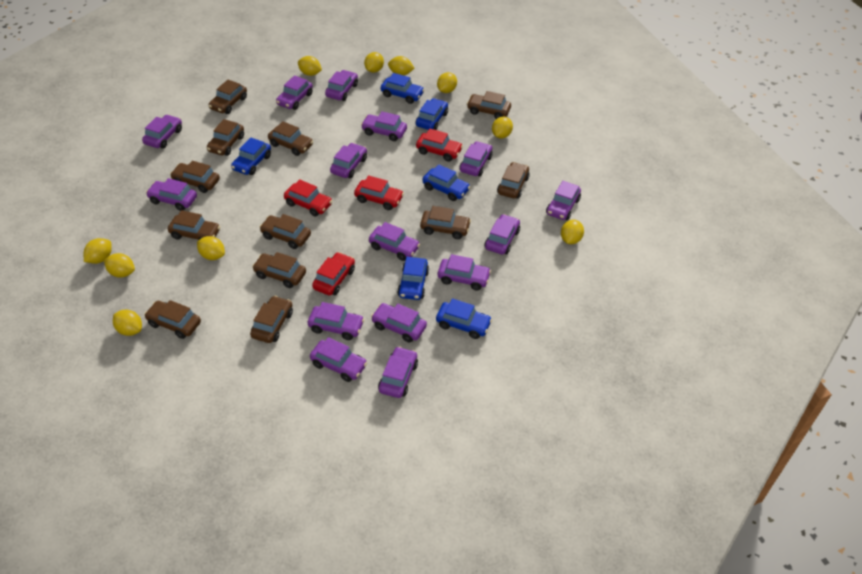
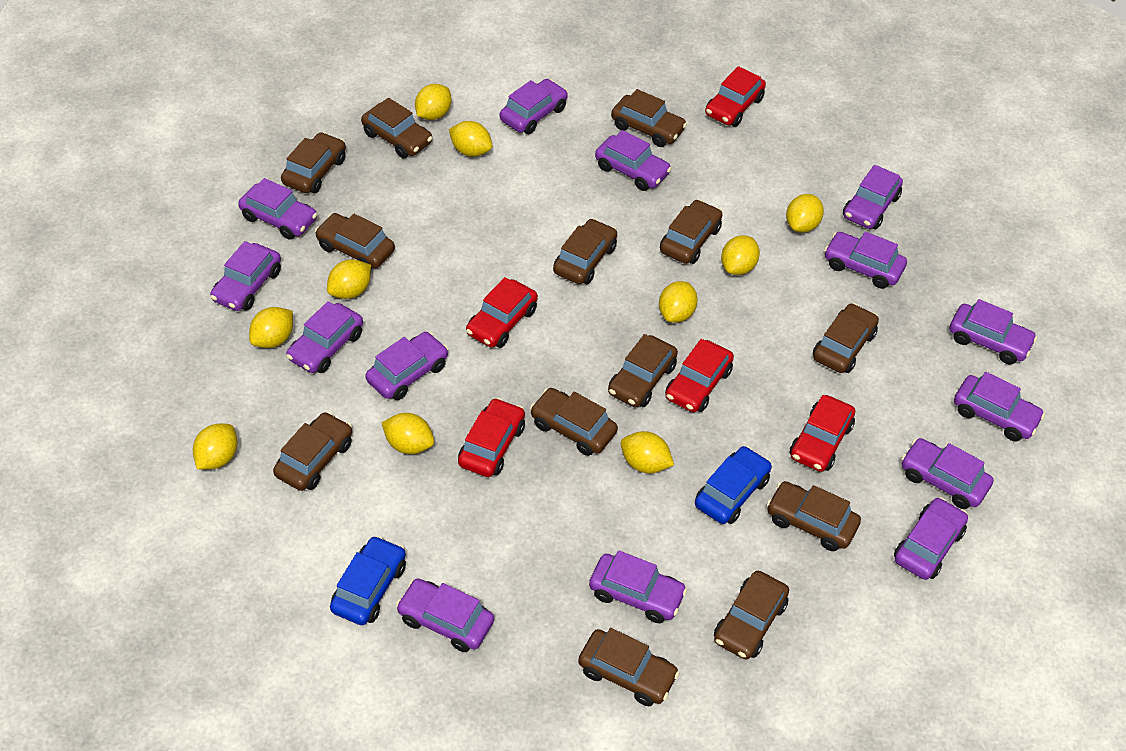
blue car: [231,137,271,175] [381,73,424,104] [397,257,429,300] [416,98,448,130] [422,165,470,201] [436,299,492,339] = 6 -> [330,535,406,625] [695,446,772,524] = 2
brown car: [144,300,201,339] [168,210,220,240] [170,161,220,193] [207,119,244,156] [209,80,247,114] [250,296,293,343] [252,252,306,288] [260,214,311,249] [268,121,313,156] [420,206,471,239] [467,91,511,119] [497,162,530,199] = 12 -> [273,412,352,491] [281,132,346,193] [315,213,395,269] [361,98,433,158] [530,388,618,456] [553,219,617,284] [578,628,679,706] [608,334,678,407] [611,89,687,147] [660,199,723,264] [714,571,789,660] [767,481,861,551] [813,303,879,373] = 13
purple car: [142,114,182,149] [146,178,197,211] [276,75,313,110] [308,302,364,340] [310,337,367,382] [325,70,358,101] [330,143,367,178] [361,111,407,141] [369,222,420,261] [371,303,427,343] [378,347,418,398] [438,254,491,291] [459,141,493,176] [485,214,520,255] [546,181,581,220] = 15 -> [210,241,281,311] [238,178,317,240] [286,301,363,373] [365,332,448,400] [396,578,494,652] [500,79,568,134] [589,550,687,623] [595,130,672,191] [824,232,907,289] [843,165,903,229] [894,497,968,580] [901,438,993,509] [949,299,1037,364] [954,372,1045,441] = 14
red car: [284,179,332,217] [312,252,355,296] [354,175,404,210] [416,129,463,162] = 4 -> [458,398,525,477] [466,277,538,348] [665,339,734,412] [705,66,766,127] [790,395,855,472] = 5

